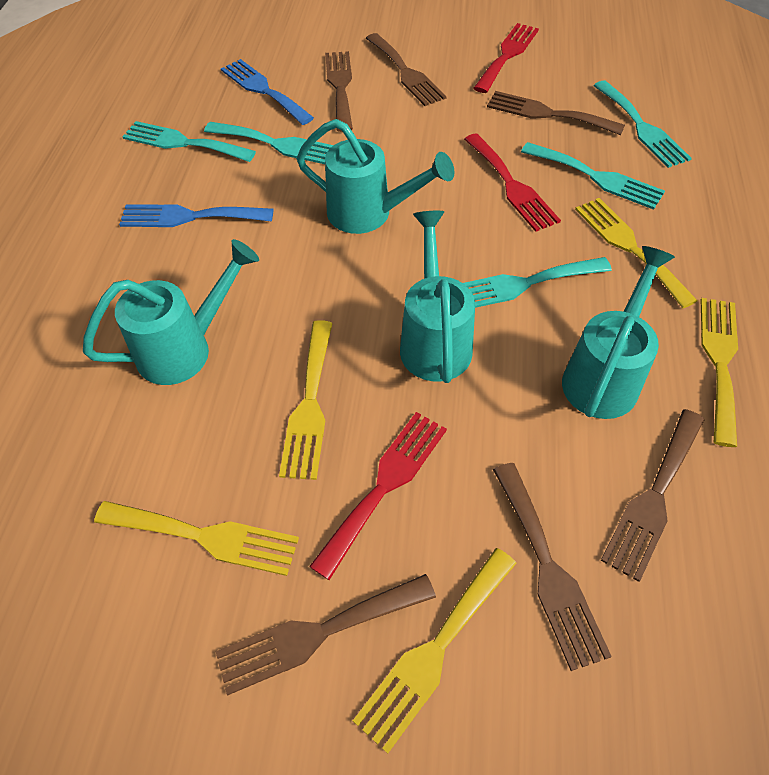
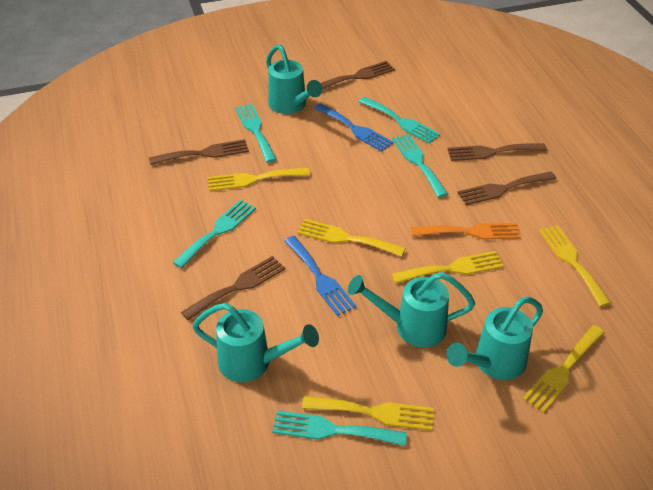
brown fork: [216,574,436,695] [325,51,353,132] [366,33,447,106] [487,91,625,135] [493,463,612,671] [601,409,704,582] = 6 -> [149,139,249,165] [181,256,285,321] [321,61,395,89] [447,143,547,161] [457,172,556,205] = 5
orange fork: none = 0 -> [411,223,521,239] = 1
red fork: [309,412,447,580] [464,134,561,232] [474,23,539,93] = 3 -> none = 0
yellow fork: [94,501,299,576] [279,320,333,480] [353,548,516,754] [575,198,698,308] [701,298,738,447] = 5 -> [208,168,310,191] [297,219,405,257] [302,396,434,431] [392,251,504,284] [523,325,605,413] [539,225,611,307] = 6

